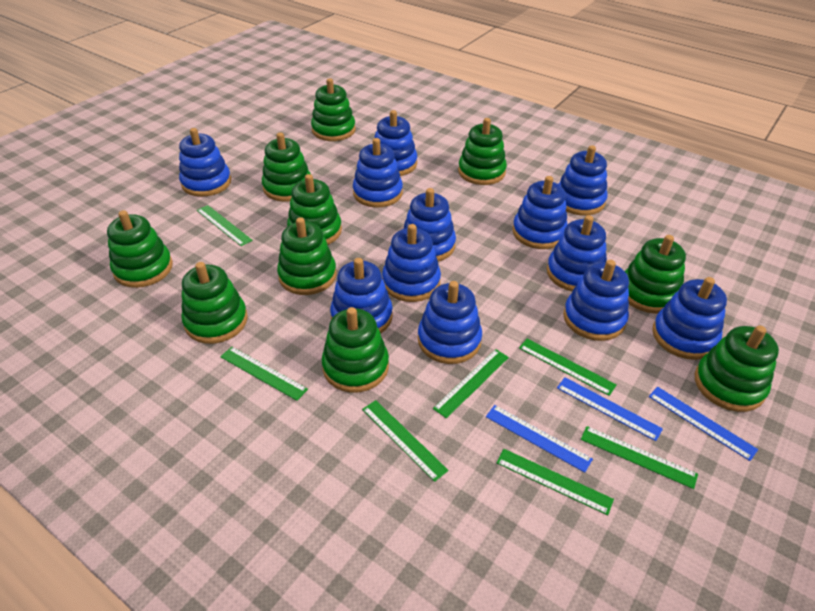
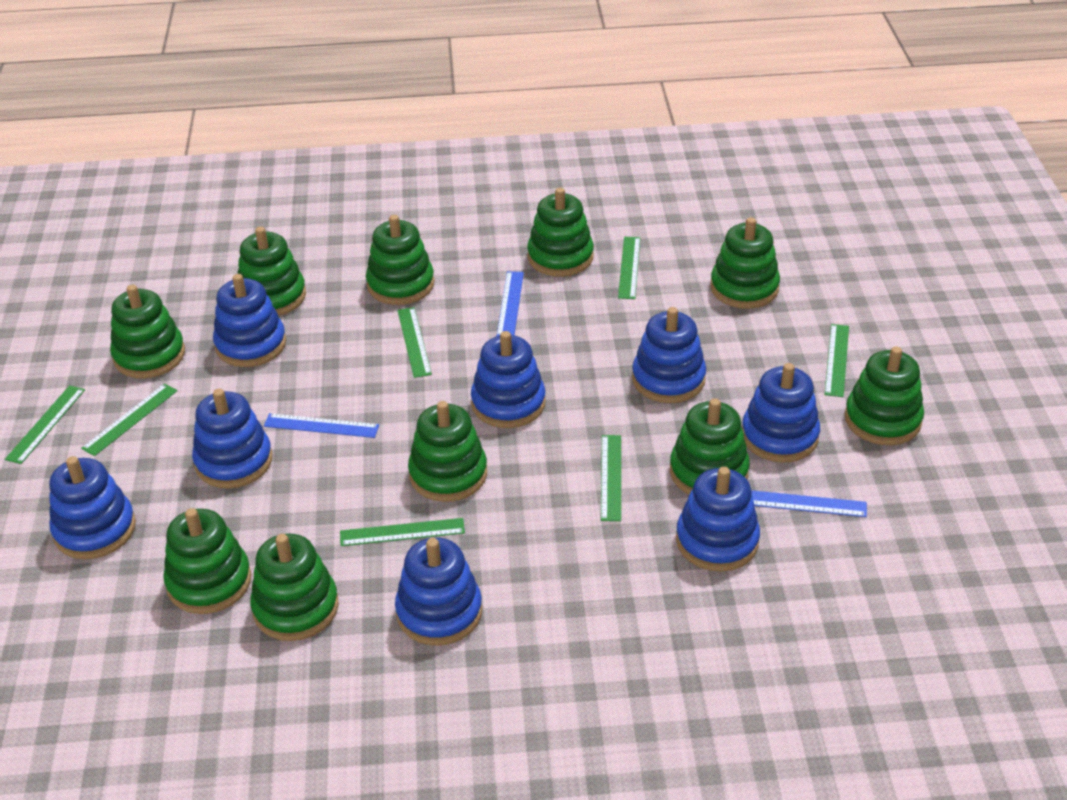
blue stacking toy: [179,128,231,197] [330,258,393,334] [353,138,403,208] [375,110,417,176] [382,224,441,302] [403,188,456,262] [418,281,482,364] [512,176,568,249] [547,215,607,291] [558,145,608,215] [563,260,629,341] [652,277,727,360] = 12 -> [49,456,136,559] [192,389,272,489] [213,274,286,367] [395,538,482,646] [471,331,546,428] [632,307,706,403] [676,467,760,572] [742,363,820,463] = 8

